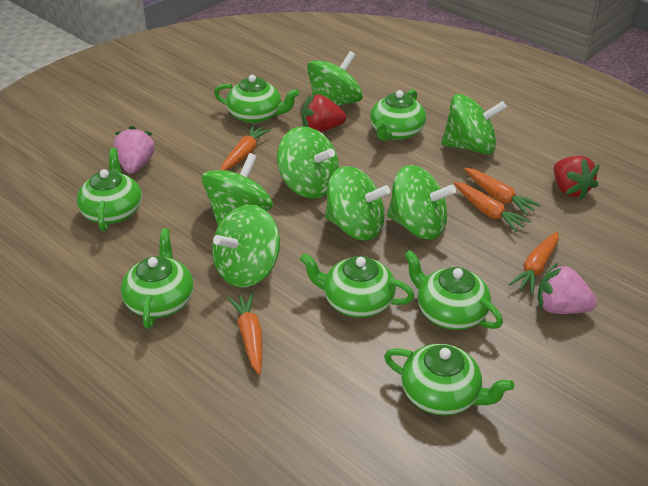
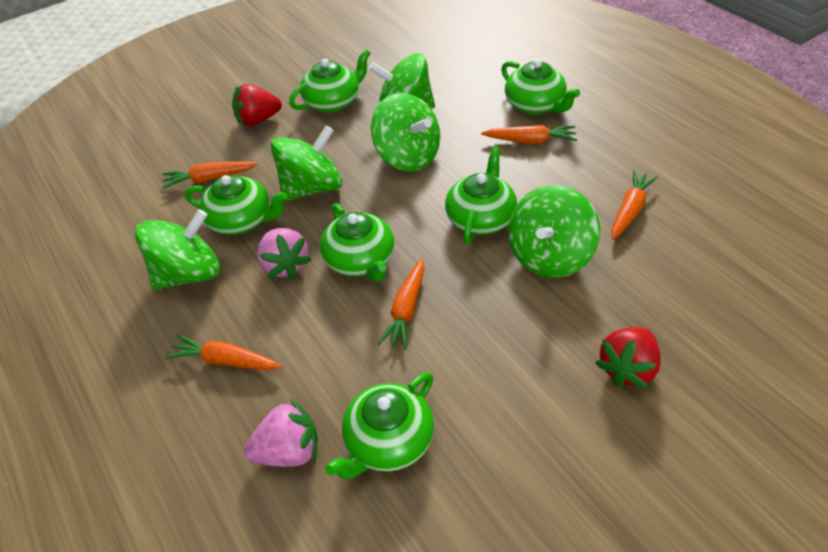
green spinning top: [201,153,273,225] [212,205,280,287] [277,126,339,199] [307,51,363,106] [325,166,390,241] [387,165,456,240] [441,94,507,155] = 7 -> [135,209,220,290] [271,125,342,201] [369,53,435,109] [371,93,440,172] [509,185,600,278] = 5
green teapot: [77,148,142,231] [121,228,194,329] [214,75,299,124] [300,253,414,318] [370,89,426,141] [384,343,514,415] [404,250,503,330] = 7 -> [185,175,288,235] [289,49,371,113] [320,203,394,282] [325,372,434,479] [445,146,517,244] [501,59,580,115] = 6

